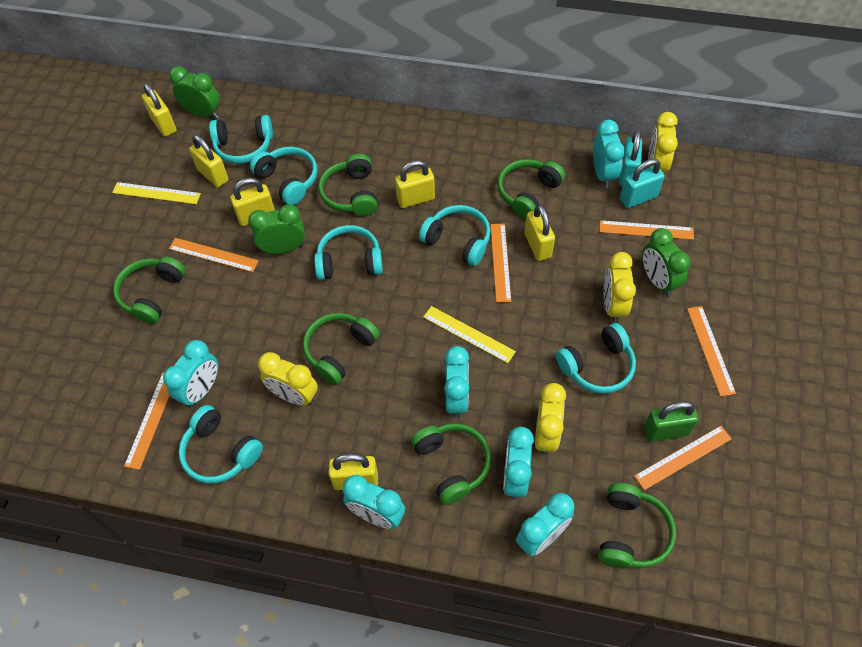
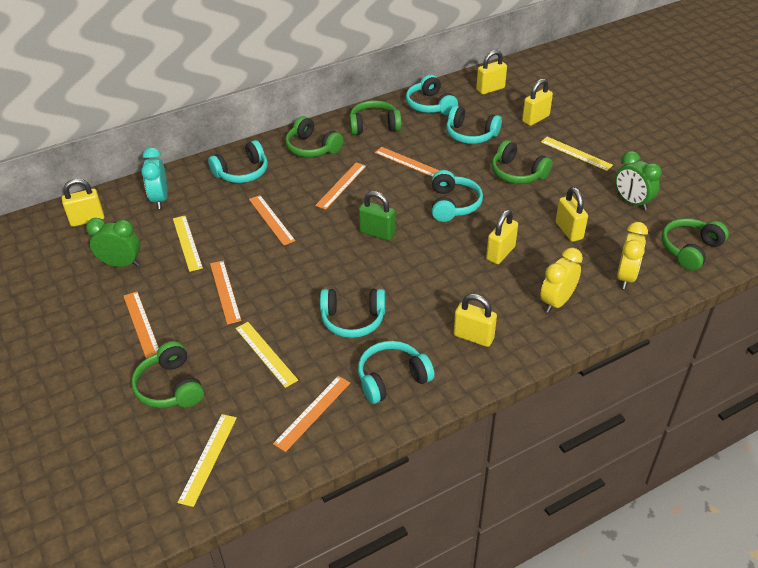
green clock: [169,66,220,119] [248,204,305,254] [642,228,691,296] = 3 -> [86,218,140,267] [615,151,662,210] = 2
green headphones: [113,257,186,324] [303,313,380,385] [318,153,377,216] [411,423,491,505] [497,159,565,219] [599,483,676,569] = 6 -> [131,341,204,408] [285,116,343,157] [349,100,402,135] [492,140,553,184] [661,218,729,271] = 5
turquoise clock: [163,340,218,408] [343,475,405,529] [444,346,469,418] [503,427,534,500] [516,493,574,556] [593,120,625,188] = 6 -> [141,147,168,209] = 1
turquoise padlock: [619,130,642,186] [620,159,665,208] = 2 -> none = 0
yellow clock: [258,352,318,406] [535,383,566,456] [604,252,636,323] [648,112,678,173] = 4 -> [540,248,583,313] [617,222,648,289] = 2
yellow ruler: [112,182,201,204] [423,306,516,363] = 2 -> [173,216,203,272] [177,414,237,507] [235,322,298,388] [541,137,613,171] = 4

